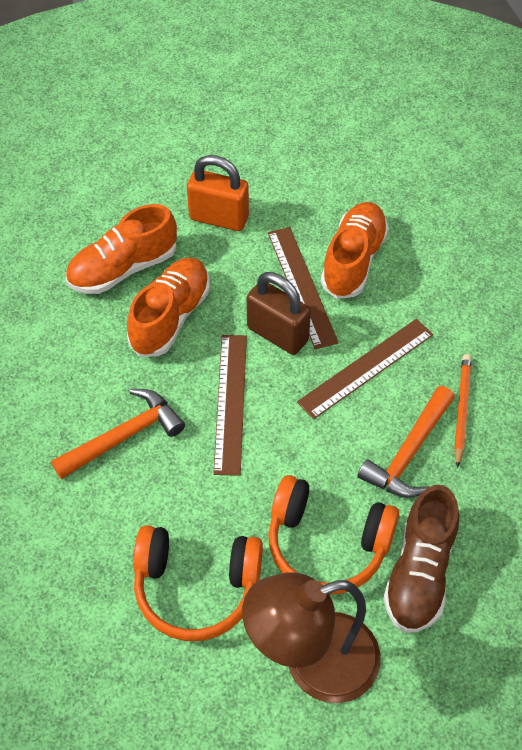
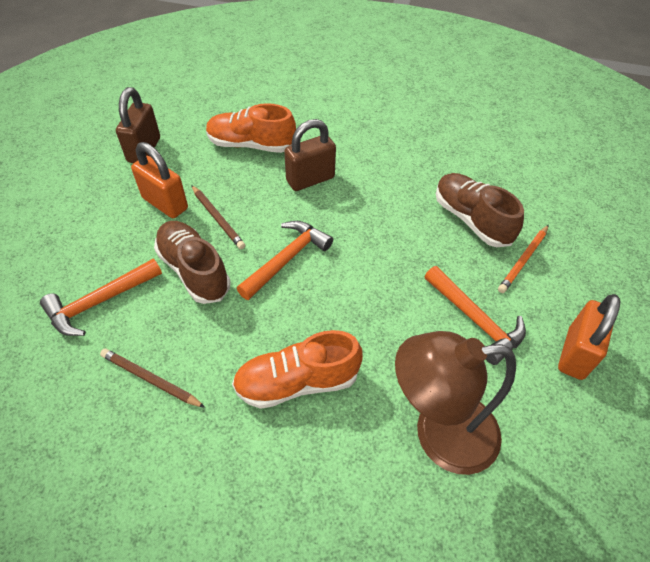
brown padlock: [247,272,311,355] = 1 -> [116,87,160,163] [284,119,336,191] = 2
brown pencil: none = 0 -> [100,348,205,408] [191,185,245,249] = 2
brown ruler: [213,335,247,476] [268,227,339,349] [297,319,433,419] = 3 -> none = 0
brown shoe: [383,485,459,633] = 1 -> [154,221,231,304] [436,173,524,247] = 2
orange hammer: [51,389,185,479] [357,386,455,498] = 2 -> [40,259,162,336] [237,221,333,300] [424,266,526,365] = 3
orange headphones: [133,525,263,641] [268,475,399,595] = 2 -> none = 0
orange padlock: [187,155,249,231] = 1 -> [131,142,188,218] [558,294,621,380] = 2
orange shoe: [66,204,177,294] [127,257,210,357] [321,202,389,299] = 3 -> [206,103,296,153] [232,330,363,409] = 2

